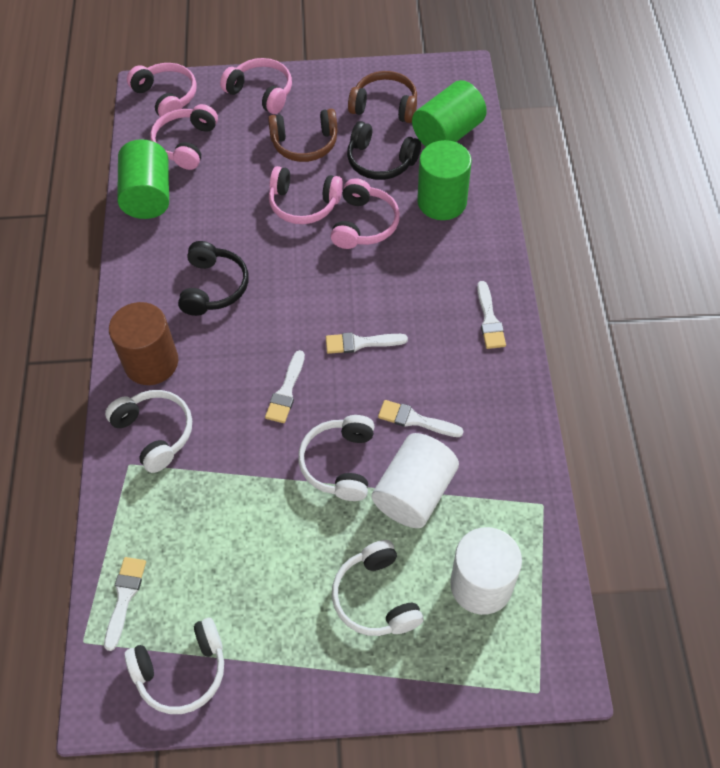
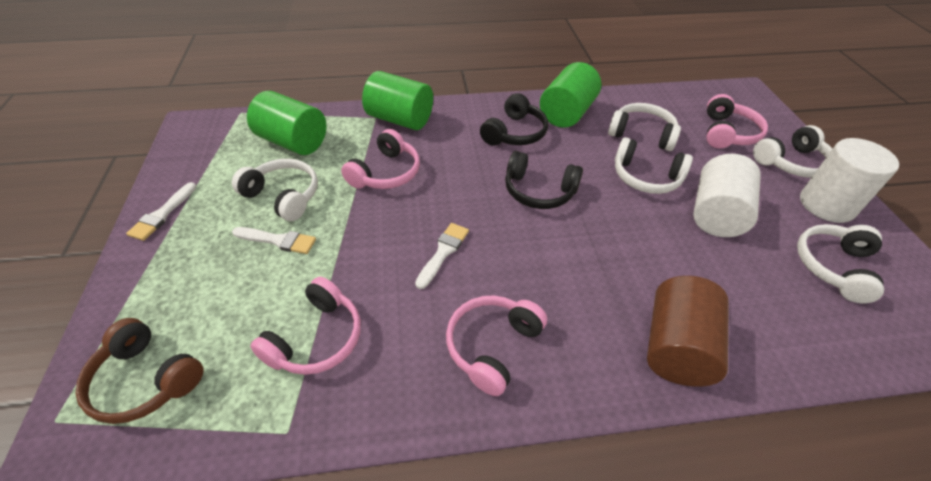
brown headphones: [268,109,338,162] [348,71,417,123] = 2 -> [75,318,204,424] = 1
pink headphones: [127,63,197,121] [150,104,218,170] [220,58,292,114] [269,166,343,224] [330,178,400,249] = 5 -> [250,277,361,375] [341,129,420,189] [446,295,547,396] [707,94,768,149] = 4
white brush: [104,557,146,651] [265,350,305,423] [326,332,408,354] [378,400,464,437] [477,281,506,349] = 5 -> [126,182,197,241] [232,227,316,254] [415,223,469,289] = 3
white headphones: [105,390,192,473] [125,618,224,714] [298,415,374,501] [332,540,423,636] = 4 -> [232,159,318,221] [608,103,681,151] [615,137,693,194] [753,125,832,178] [797,224,884,303] = 5

